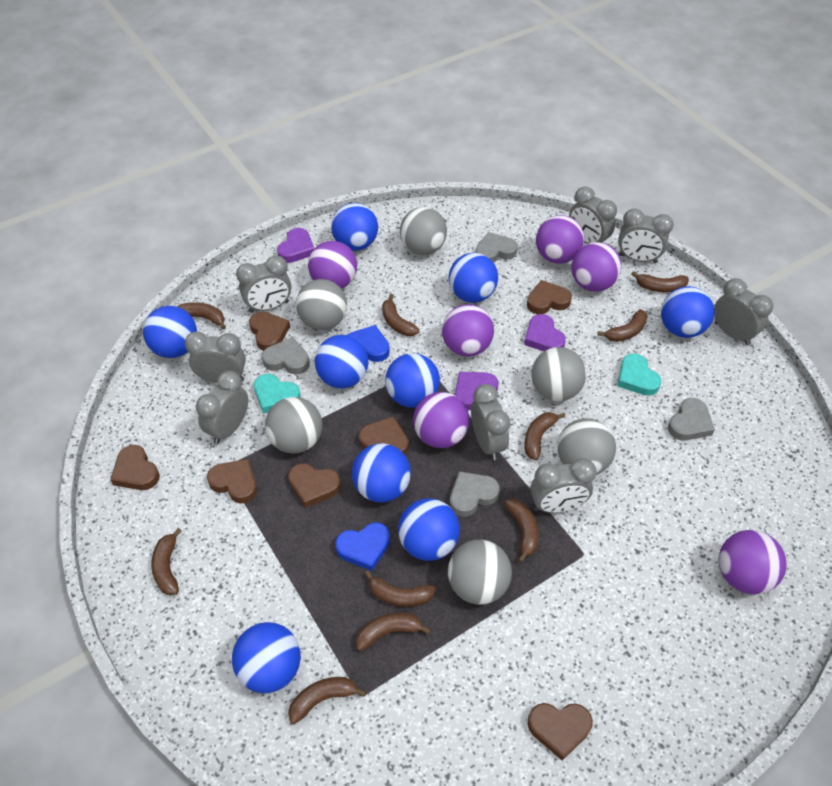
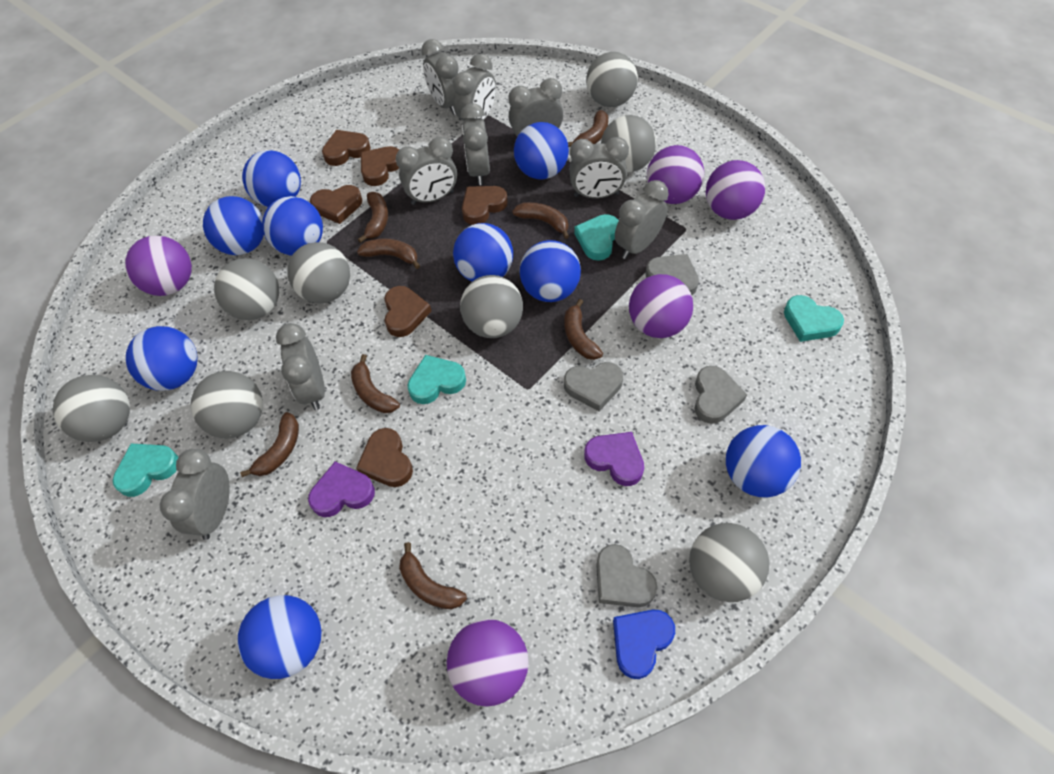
blue heart: [335,522,390,571] [347,325,390,362] = 2 -> [613,610,675,679] = 1
brown banana: [151,528,182,595] [177,302,226,329] [288,677,366,724] [356,613,431,651] [364,570,436,607] [382,294,420,336] [504,499,539,563] [525,412,565,460] [597,309,648,342] [631,271,689,292] = 10 -> [240,412,299,477] [351,354,400,413] [357,238,420,269] [358,192,388,243] [399,542,467,610] [512,202,569,239] [564,299,603,360] [568,110,608,147] = 8
brown heart: [111,445,160,490] [207,459,257,504] [249,312,290,351] [288,463,341,508] [359,417,409,455] [527,280,572,314] [528,703,593,761] = 7 -> [310,185,362,224] [322,130,371,166] [356,428,413,487] [361,146,399,186] [384,286,431,337] [462,186,508,225] = 6
grey ball: [265,397,322,454] [296,279,347,330] [400,207,447,255] [448,540,512,605] [531,347,586,401] [558,418,616,475] = 6 -> [53,375,130,442] [191,371,263,438] [214,258,279,320] [287,242,350,304] [460,275,523,338] [586,52,638,107] [601,115,656,172] [689,523,769,602] = 8
grey clock: [185,332,246,383] [196,371,248,444] [236,255,291,313] [471,384,510,461] [530,458,596,513] [569,186,617,244] [618,208,674,263] [714,278,773,345] = 8 -> [160,449,230,540] [276,323,325,410] [396,137,457,205] [421,39,459,115] [453,54,496,121] [461,103,490,185] [508,78,563,137] [569,137,629,199] [615,180,669,259] = 9
purple ball: [308,241,357,289] [413,392,470,448] [442,304,494,356] [536,215,584,263] [571,242,621,292] [719,530,786,594] = 6 -> [125,236,192,296] [447,619,529,707] [629,274,693,338] [647,145,704,204] [706,160,765,220] = 5
purple heart: [277,228,314,263] [455,372,499,410] [524,314,566,351] = 3 -> [308,462,375,517] [584,432,644,486] = 2
turquoise heart: [254,374,301,414] [617,353,661,396] = 2 -> [112,444,179,497] [407,355,466,404] [574,214,619,261] [784,295,844,342] = 4

